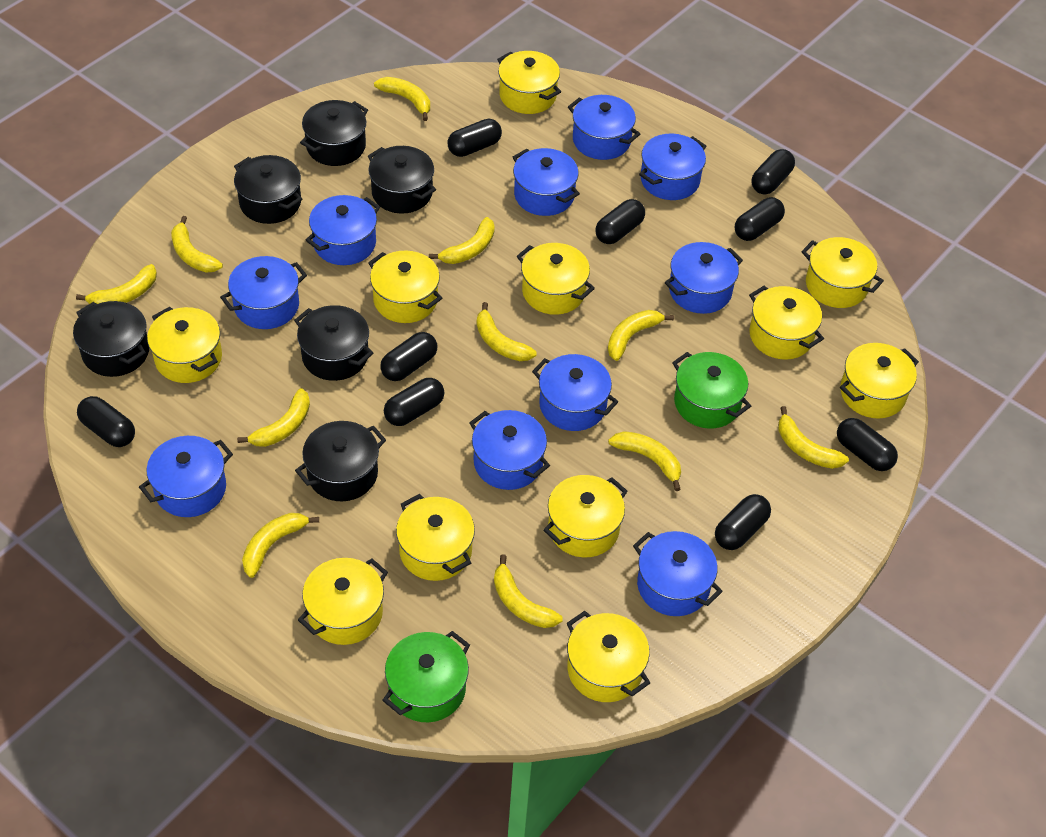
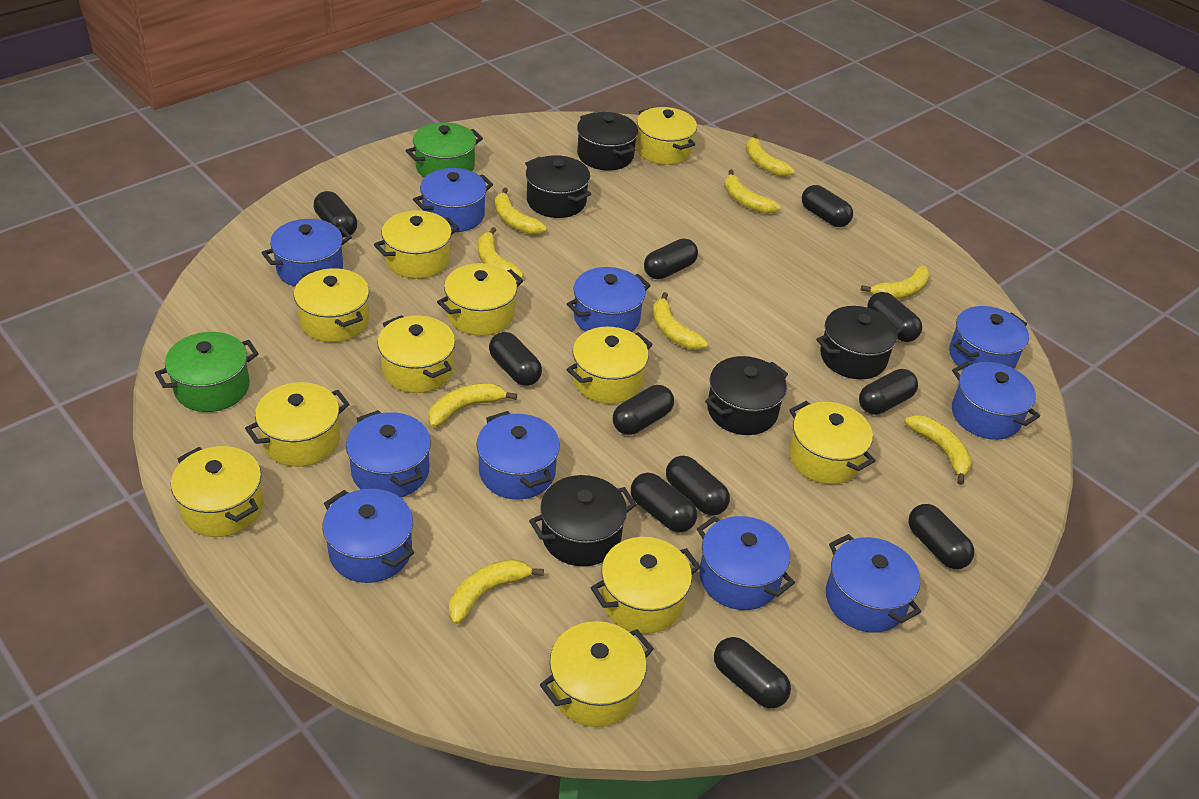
black capsule: [77,396,135,447] [380,332,437,381] [384,378,444,426] [447,119,502,157] [595,199,645,244] [715,494,771,550] [735,197,785,241] [751,149,795,194] [837,418,898,471] = 9 -> [314,191,357,237] [489,332,542,386] [613,385,674,435] [631,473,697,532] [644,238,698,279] [666,456,730,516] [714,637,791,708] [802,185,853,227] [859,369,918,415] [867,292,922,342] [908,504,975,569] = 11
black pot: [73,301,149,377] [234,155,302,224] [294,305,373,381] [295,421,386,501] [300,100,368,166] [368,146,436,214] = 6 -> [525,155,591,218] [529,475,637,566] [577,112,638,171] [705,356,788,435] [816,306,903,380] = 5
yellow banana: [76,264,157,304] [171,216,223,272] [237,388,310,447] [242,513,319,578] [374,77,430,121] [429,217,495,264] [477,302,537,361] [494,554,563,628] [608,310,674,361] [608,431,681,491] [778,406,849,469] = 11 -> [428,383,517,428] [449,559,544,624] [478,227,523,280] [495,187,547,235] [653,292,708,350] [724,170,780,214] [746,133,794,177] [861,266,930,299] [905,415,972,485] = 9

